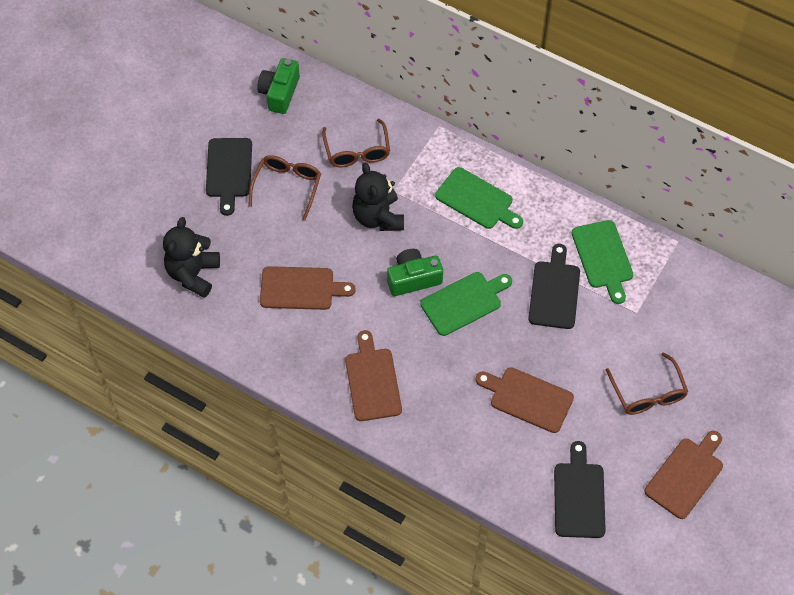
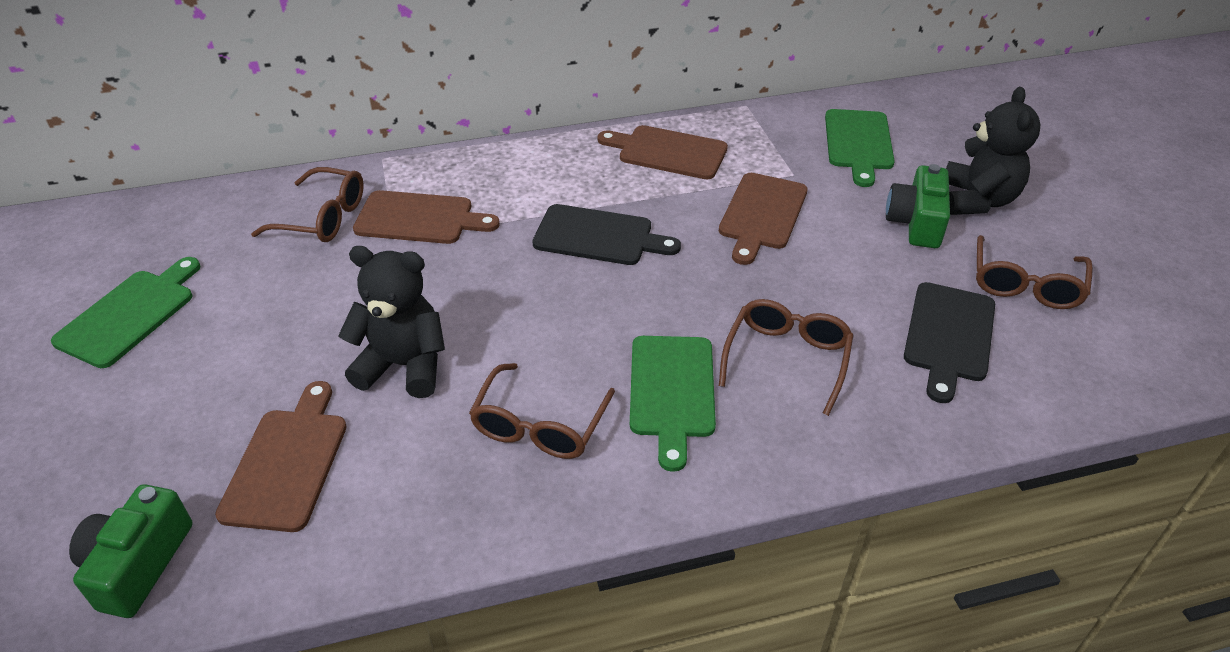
black cutting board: [206,138,252,216] [528,244,580,329] [554,441,606,538] = 3 -> [532,204,681,265] [904,282,995,403] = 2
brown glasses: [249,155,321,221] [322,119,390,167] [606,352,688,415] = 3 -> [251,167,364,242] [469,363,615,459] [719,299,854,416] [976,235,1093,309] = 4

